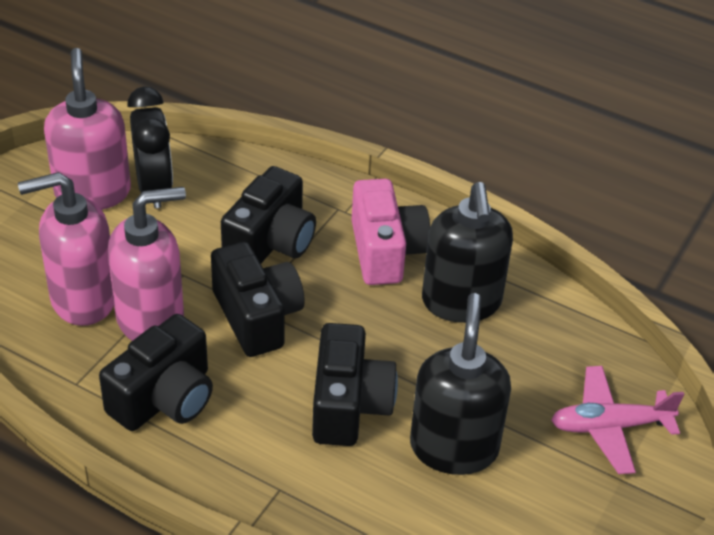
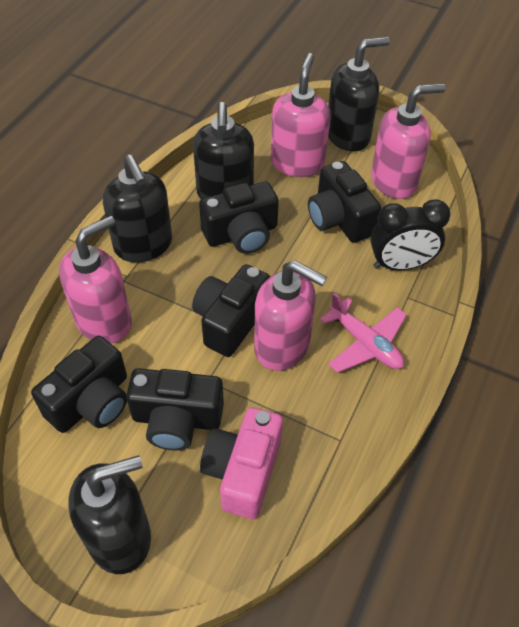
black camera: [99,314,213,431] [211,242,305,357] [221,166,316,264] [312,323,398,446] = 4 -> [31,336,127,433] [126,368,224,451] [192,264,270,357] [199,181,279,254] [308,161,381,243] = 5
black soap dispenser: [410,293,511,475] [422,182,513,323] = 2 -> [68,455,151,574] [103,155,172,262] [193,102,254,199] [328,37,390,151] = 4
pink soap dispenser: [18,172,114,326] [44,48,131,210] [108,187,186,341] = 3 -> [59,216,132,344] [254,260,327,371] [271,53,331,177] [371,83,445,199] = 4

